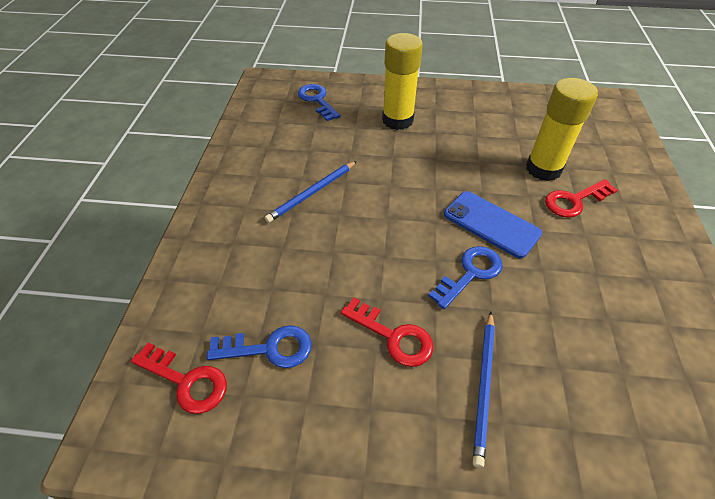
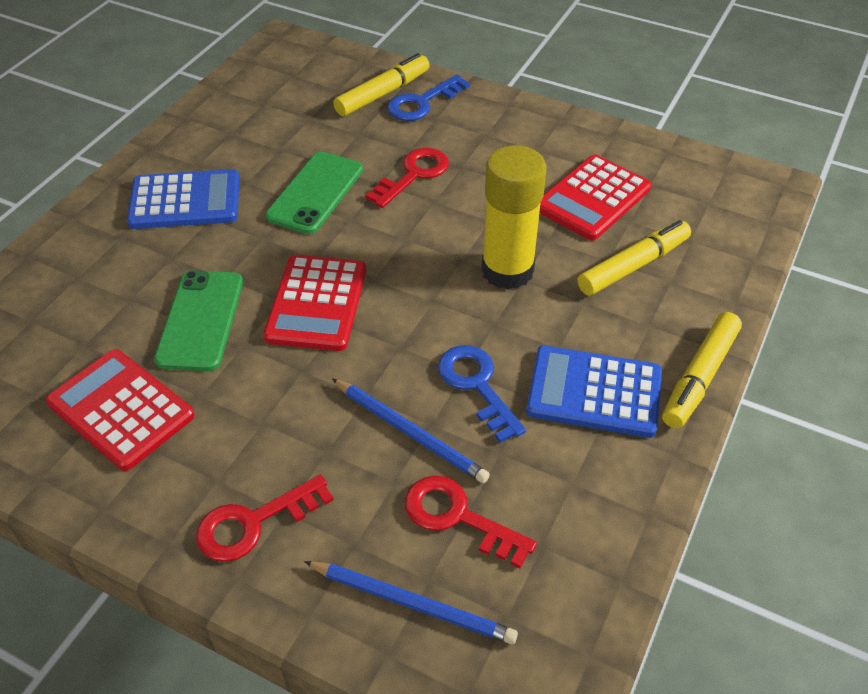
blue calculator: none = 0 -> [127,169,239,229] [526,345,662,438] = 2
blue key: [207,325,312,368] [298,84,341,121] [428,246,503,309] = 3 -> [387,74,470,121] [438,345,526,443] = 2
blue phone: [444,191,542,258] = 1 -> none = 0
green phone: none = 0 -> [154,270,243,371] [266,152,363,234] = 2
red calculator: none = 0 -> [46,349,195,471] [263,255,366,351] [539,155,651,241] = 3
yellow glue stick: [382,33,423,130] [526,78,598,181] = 2 -> [481,145,547,290] = 1
yellow marker: none = 0 -> [333,53,430,116] [578,220,691,296] [662,312,742,428] = 3

